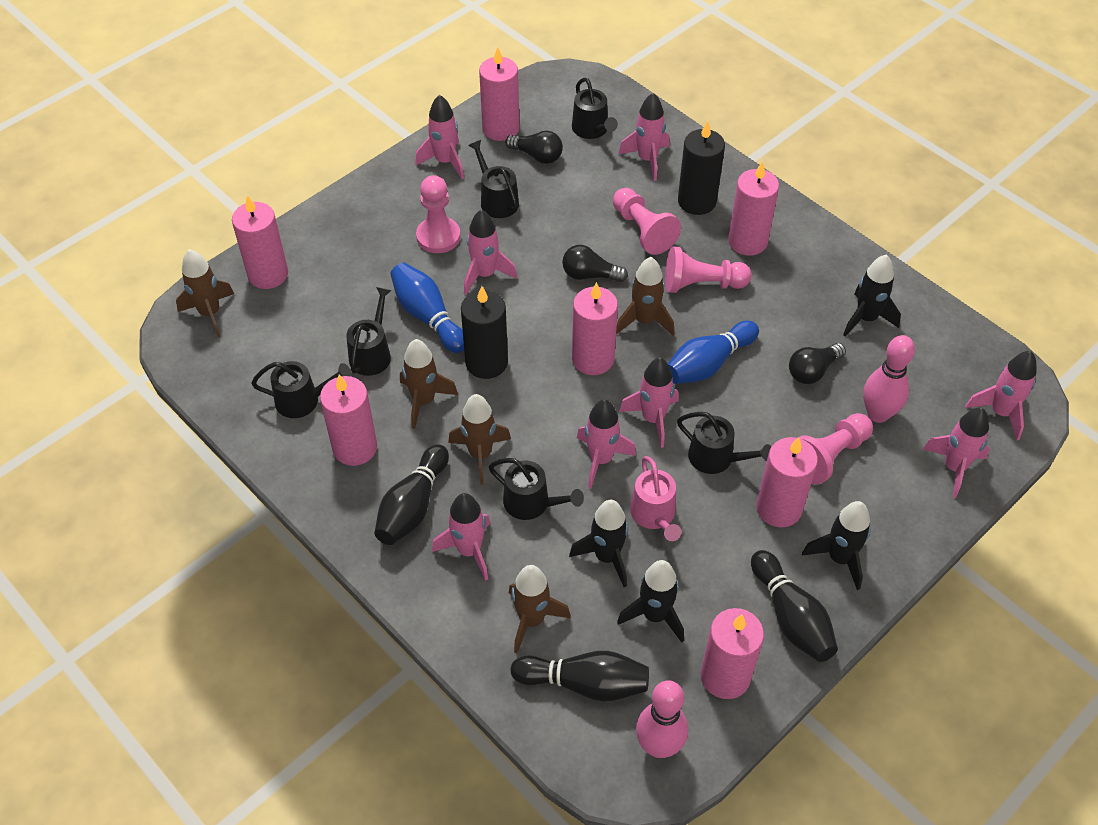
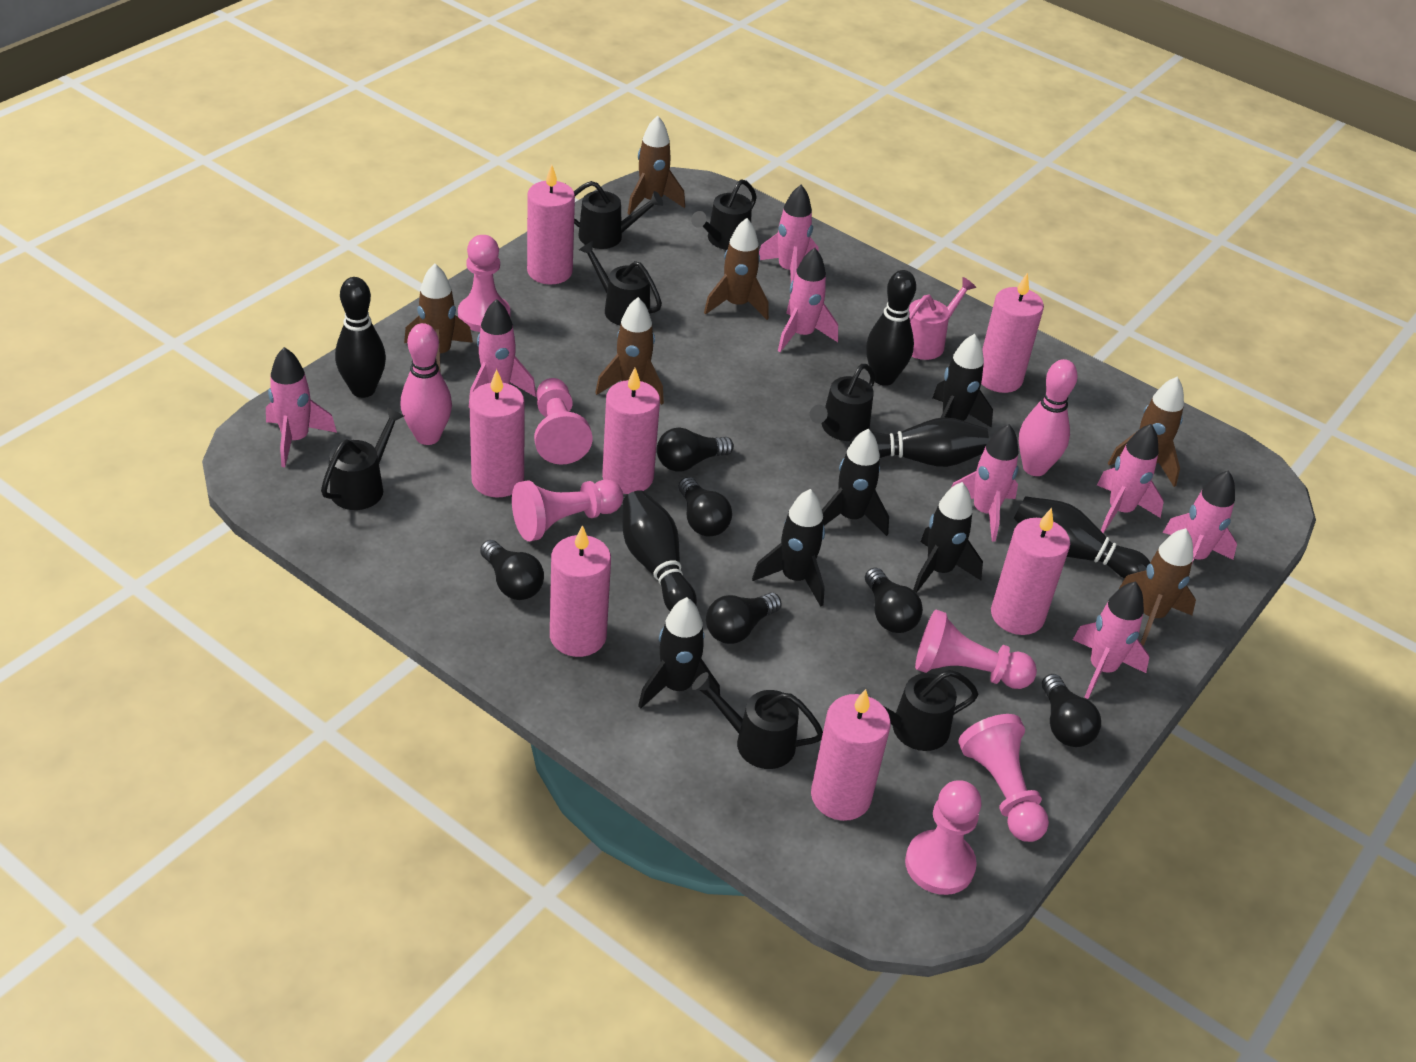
black bowling pin: [375,444,449,545] [511,651,649,701] [751,550,838,662] = 3 -> [335,277,386,398] [622,490,697,611] [849,417,989,467] [866,270,916,386] [1014,496,1150,579] = 5
black candle: [461,286,508,379] [678,121,725,215] = 2 -> none = 0
black light bulb: [505,131,563,164] [562,245,628,282] [789,343,846,384] = 3 -> [480,540,544,600] [657,427,734,472] [679,477,732,537] [706,593,782,644] [865,568,923,633] [1042,674,1101,747] = 6
black rocket: [569,500,628,587] [617,560,684,642] [802,501,870,590] [843,255,901,337] = 4 -> [638,597,720,709] [752,489,825,607] [822,429,889,536] [913,482,983,593] [933,334,993,428] = 5
black watering can: [251,361,351,418] [346,287,392,376] [468,140,519,218] [489,458,584,520] [572,78,618,139] [677,412,771,474] = 6 -> [321,407,404,510] [574,181,663,249] [579,241,662,325] [691,179,757,250] [692,672,823,769] [810,364,875,441] [854,670,978,751] = 7
blue bowling pin: [390,263,464,353] [668,321,759,384] = 2 -> none = 0
brown rocket: [176,249,234,337] [400,339,458,429] [448,394,511,485] [509,565,571,653] [616,257,675,335] = 5 -> [404,264,473,371] [595,297,664,405] [627,116,685,215] [704,218,769,320] [1108,377,1184,487] [1118,528,1196,646] = 6
pink pawn: [416,175,461,253] [613,188,681,255] [665,247,752,293] [799,413,873,484] = 4 -> [458,235,510,332] [512,479,623,541] [534,378,592,465] [905,780,982,895] [915,610,1037,689] [958,714,1049,842] = 6

